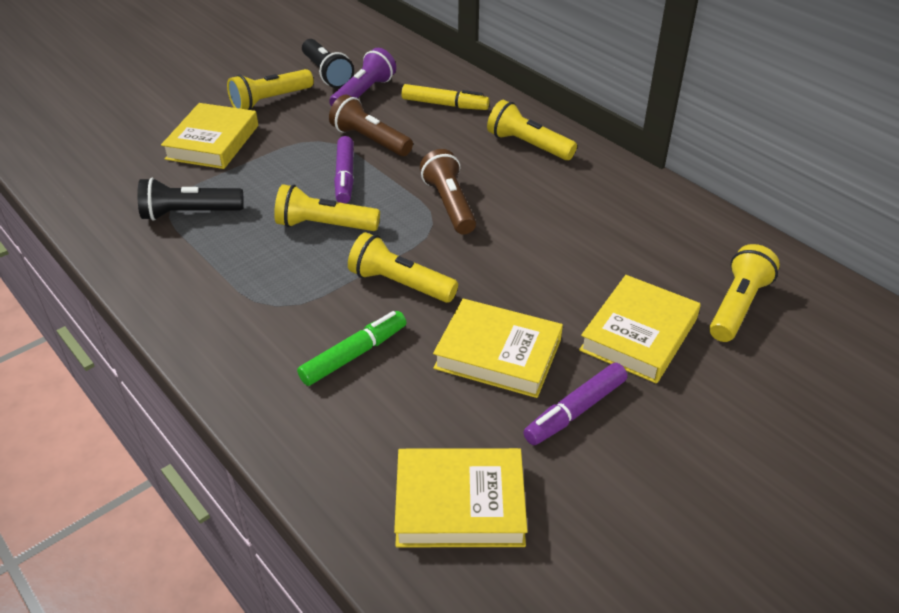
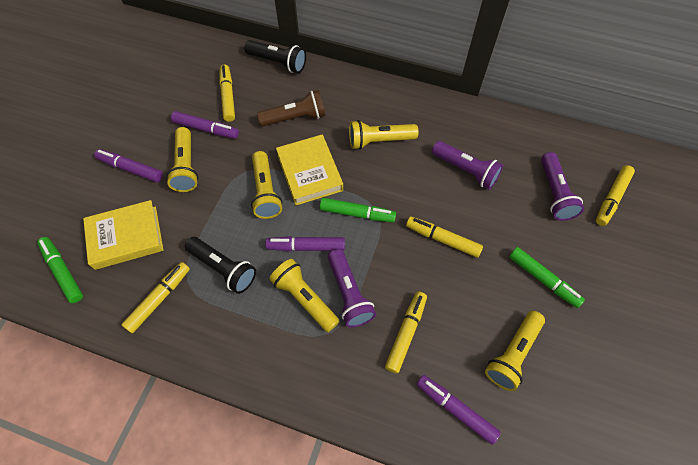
brown flashlight: [329,95,413,156] [420,149,476,235] = 2 -> [257,90,325,126] = 1
green marker: [297,311,406,386] = 1 -> [37,237,83,303] [320,198,396,222] [509,247,585,308] = 3
purple flashlight: [329,48,396,107] = 1 -> [328,249,376,328] [432,141,503,190] [541,152,584,221] = 3
purple marker: [334,136,354,204] [523,363,627,445] = 2 -> [94,149,163,182] [171,111,239,139] [265,236,345,251] [416,375,501,445] = 4
yellow book: [161,103,258,169] [394,448,528,547] [433,299,563,398] [579,275,701,383] = 4 -> [83,200,163,270] [276,135,343,205] = 2
yellow marker: [401,84,489,110] = 1 -> [121,262,190,333] [219,65,235,122] [385,292,427,374] [406,217,483,258] [596,165,635,226] = 5

